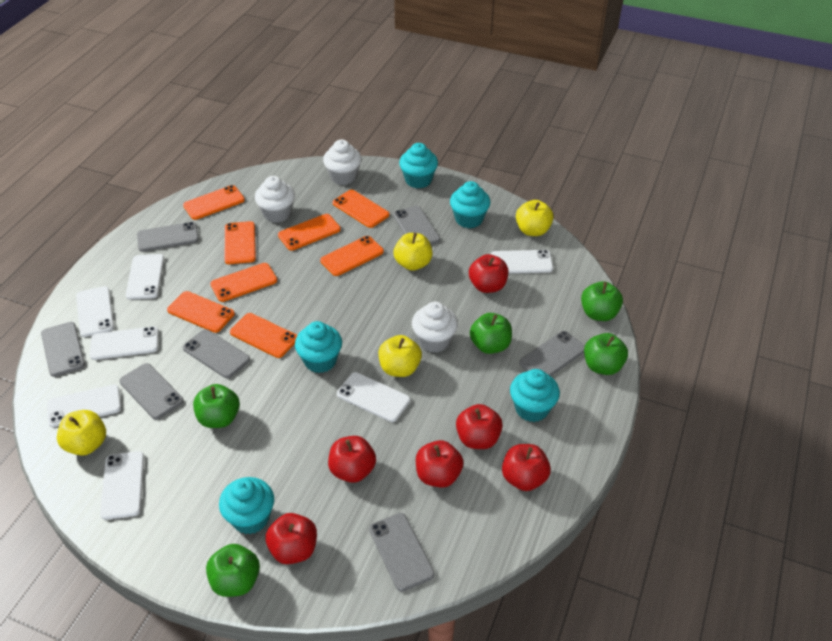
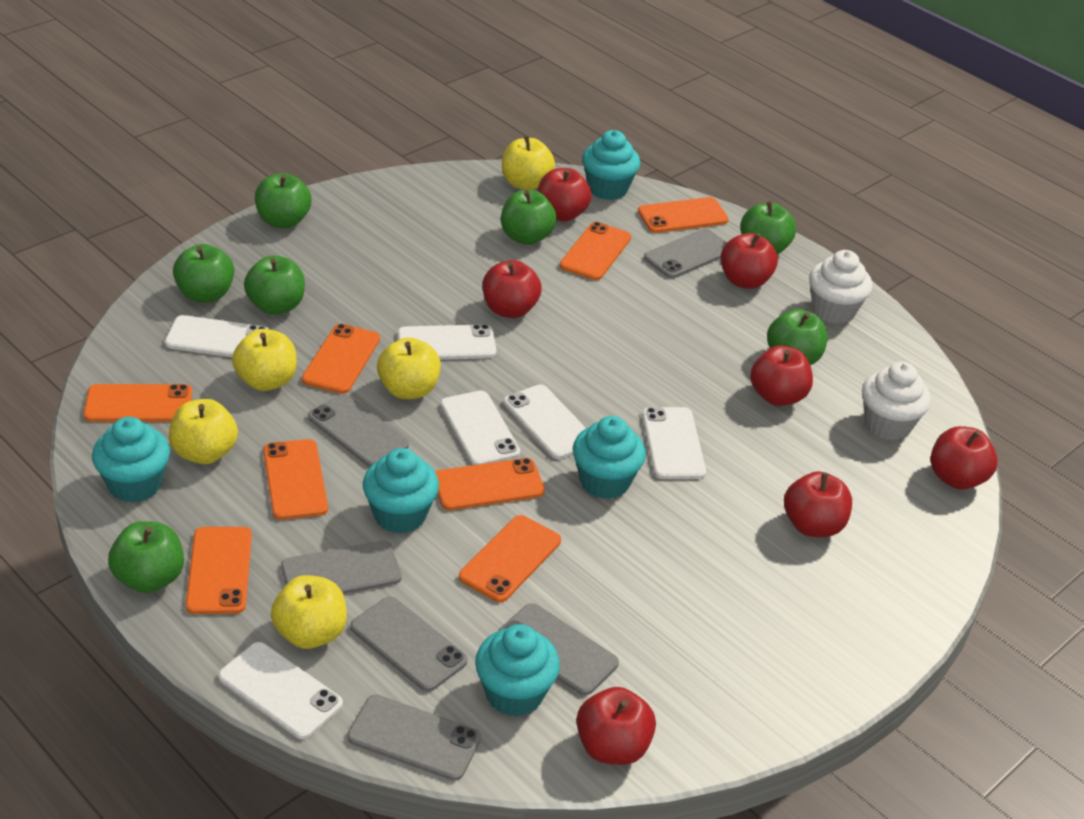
green apple: [193,384,240,428] [206,544,260,597] [470,313,512,354] [581,281,623,321] [584,333,628,375] = 5 -> [108,521,184,593] [173,244,234,303] [244,256,305,315] [255,173,312,228] [501,190,557,245] [741,201,796,255] [767,309,828,365] = 7
grey phone: [41,322,85,377] [119,363,184,420] [137,222,199,252] [183,329,250,378] [369,513,435,592] [393,206,440,245] [519,331,585,376] = 7 -> [281,541,402,594] [308,394,409,467] [347,695,481,781] [350,596,468,692] [498,603,619,695] [644,229,727,278] = 6
red apple: [265,513,317,564] [328,436,376,483] [416,440,464,488] [456,404,503,449] [469,254,508,293] [502,444,551,491] = 6 -> [483,260,542,318] [538,168,592,222] [576,687,656,765] [721,233,778,289] [750,345,813,406] [784,471,852,537] [931,426,998,490] = 7
white cupcake: [255,176,295,223] [323,139,362,185] [412,302,458,353] = 3 -> [809,250,872,324] [862,361,931,441] = 2
white phone: [47,384,122,427] [76,286,114,337] [90,326,159,360] [100,451,144,520] [126,254,164,300] [337,372,410,422] [491,250,553,274] = 7 -> [165,315,269,357] [218,642,343,739] [398,324,496,360] [440,390,520,465] [503,384,586,459] [642,407,706,479] = 6
yellow apple: [57,410,106,456] [378,335,422,377] [394,233,433,271] [516,200,554,236] = 4 -> [169,399,238,464] [232,329,297,391] [271,575,347,649] [377,337,441,399] [502,136,555,190] = 5

